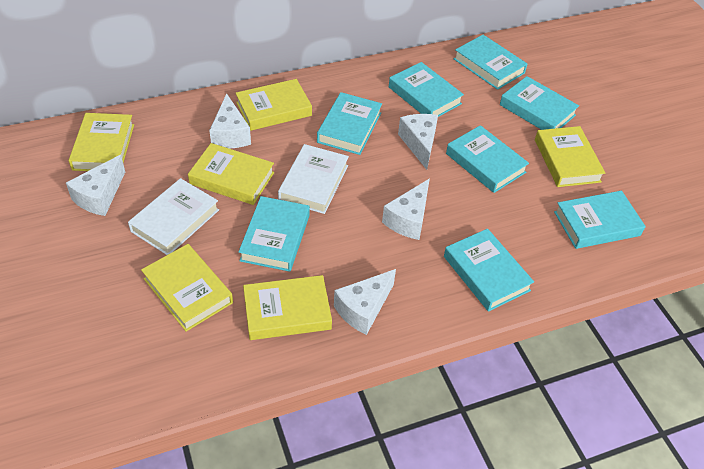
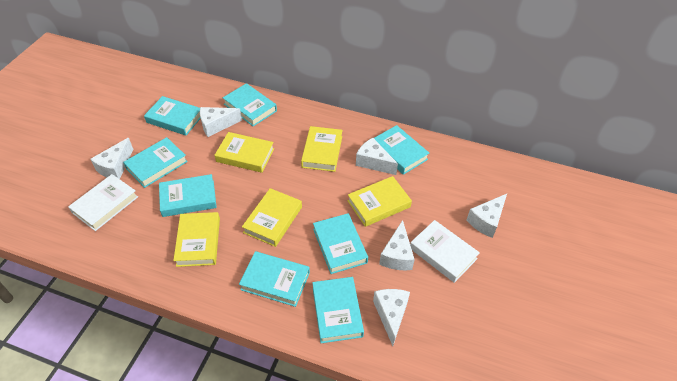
white cheese: [66,155,125,216] [209,93,251,149] [334,269,396,335] [382,178,430,240] [398,114,438,170] = 5 -> [90,138,133,179] [200,107,242,137] [356,138,398,175] [373,289,410,346] [379,220,415,270] [467,194,507,238] = 6
yellow book: [69,113,134,171] [141,244,233,332] [188,143,274,205] [236,79,312,131] [243,275,332,340] [535,126,605,187] = 6 -> [173,212,220,267] [215,132,274,173] [242,188,302,247] [301,126,343,172] [348,176,412,227] = 5

